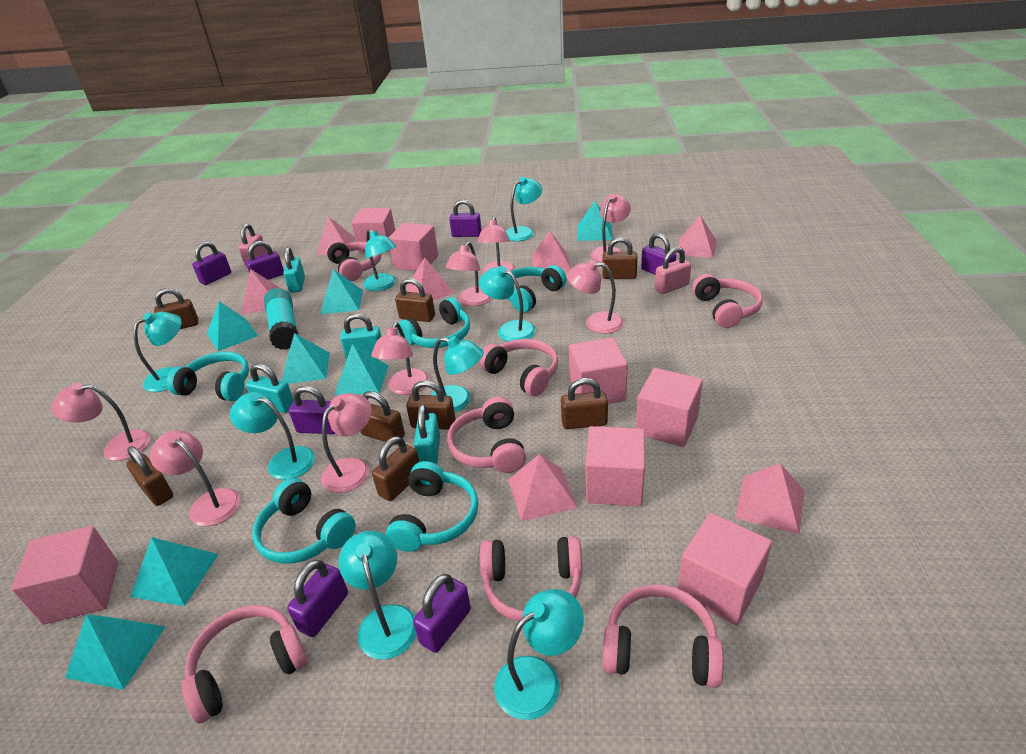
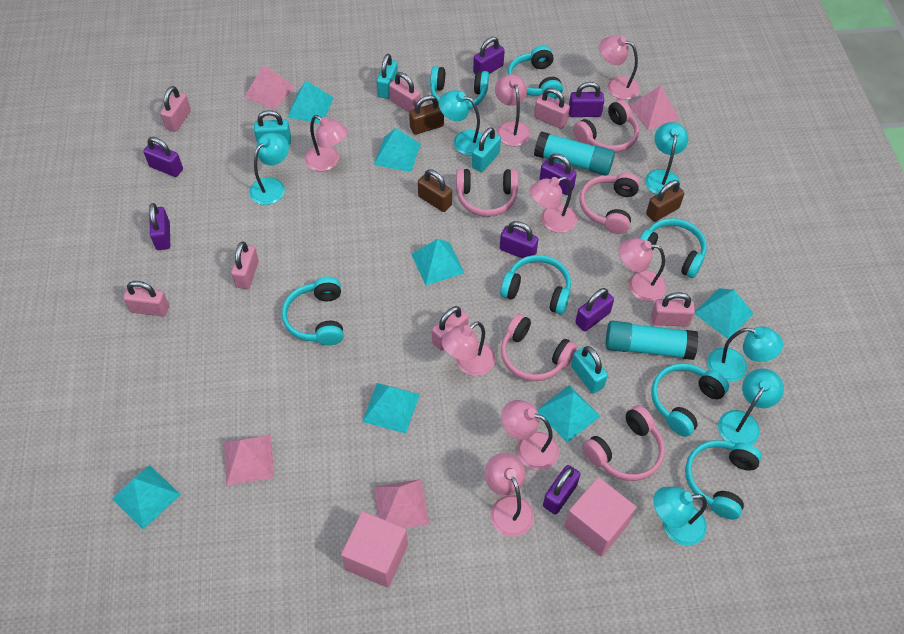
brown padlock: [126,446,173,506] [154,288,198,329] [361,391,405,445] [372,436,419,501] [395,278,435,322] [406,380,455,430] [561,378,608,429] [602,237,638,279] = 8 -> [409,95,444,135] [418,169,452,212] [646,180,684,222] = 3
pink cube: [11,526,118,625] [351,208,395,253] [388,223,438,271] [569,337,628,404] [586,426,645,507] [636,368,703,447] [678,513,772,626] = 7 -> [341,511,408,588] [564,477,636,557] = 2
pink headphones: [182,605,308,724] [326,240,381,281] [447,397,526,473] [479,339,558,396] [480,536,582,622] [602,585,724,688] [692,274,763,328] = 7 -> [456,169,519,217] [501,314,577,381] [573,100,639,153] [580,173,640,234] [583,405,665,481] = 5
pink padlock: [238,223,267,266] [655,247,691,294] = 2 -> [123,281,169,316] [160,86,191,132] [231,242,259,289] [389,72,421,112] [432,306,469,351] [534,88,570,129] [651,292,695,327] = 7
pink pyramid: [241,269,280,315] [316,216,355,255] [406,257,455,300] [508,454,577,521] [531,231,571,271] [676,215,717,258] [735,463,805,534] = 7 -> [224,435,274,485] [244,65,295,110] [374,479,429,528] [629,85,679,130] = 4
purple padlock: [192,242,231,285] [246,241,284,280] [287,560,348,637] [289,386,336,434] [413,574,471,653] [449,199,482,237] [641,233,676,275] = 7 -> [143,137,183,177] [149,203,170,250] [473,37,505,75] [500,221,538,258] [539,154,577,195] [543,465,581,514] [569,82,604,117] [575,288,614,331] = 8
turquoise glue stick: [264,288,298,350] = 1 -> [534,131,615,176] [606,321,698,360] = 2
turquoise headphones: [166,352,249,401] [252,478,356,564] [386,461,478,552] [398,297,470,348] [507,265,566,312] = 5 -> [282,277,344,346] [430,66,489,109] [500,255,571,314] [508,46,563,99] [640,218,707,278] [651,363,729,437] [685,440,762,520] = 7
turquoise lamp: [133,312,181,392] [230,392,315,480] [338,531,417,660] [363,229,397,291] [431,336,484,412] [479,266,536,342] [494,589,584,720] [506,177,543,241] = 8 -> [249,133,289,205] [439,90,483,156] [645,122,688,195] [653,487,707,546] [707,326,783,382] [718,369,784,445] = 6

